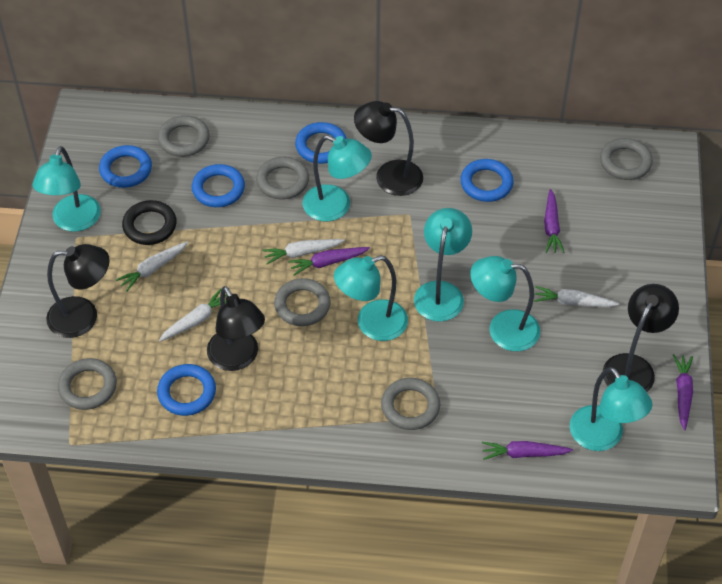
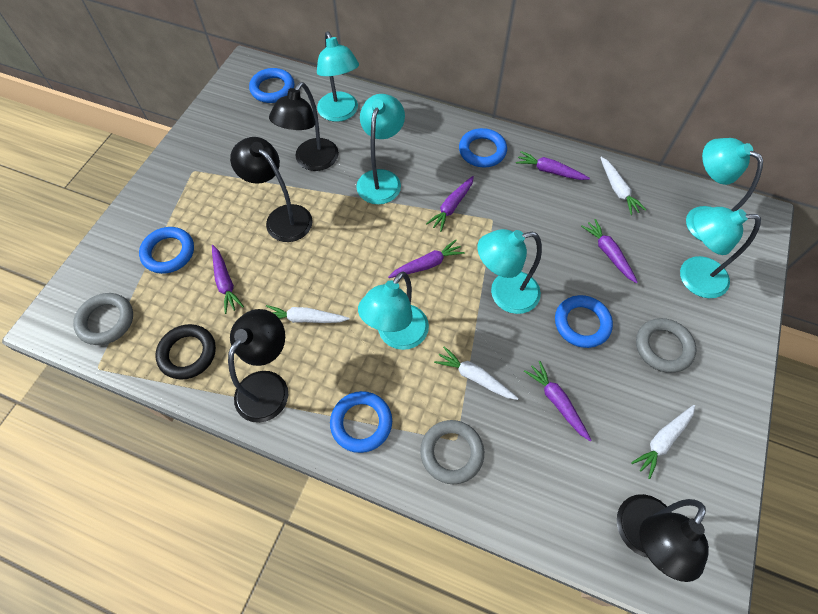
grey ring: [58,358,117,410] [158,115,210,157] [256,157,309,200] [274,278,331,326] [381,378,440,430] [600,138,653,180] = 6 -> [73,293,133,345] [420,420,484,484] [636,318,696,373] = 3
purple carrot: [288,247,370,276] [482,441,573,460] [544,189,565,253] [673,354,693,430] = 4 -> [212,245,244,314] [388,240,465,278] [426,176,474,232] [516,151,590,180] [524,361,591,441] [581,219,638,283] = 6

